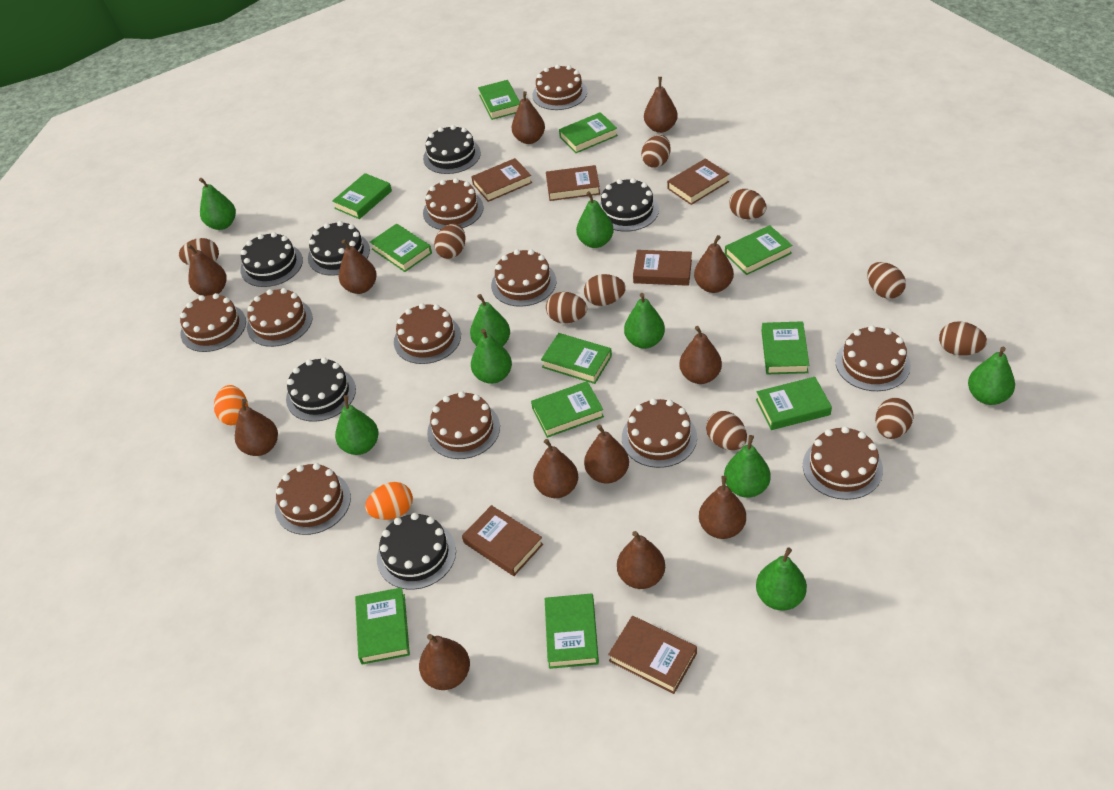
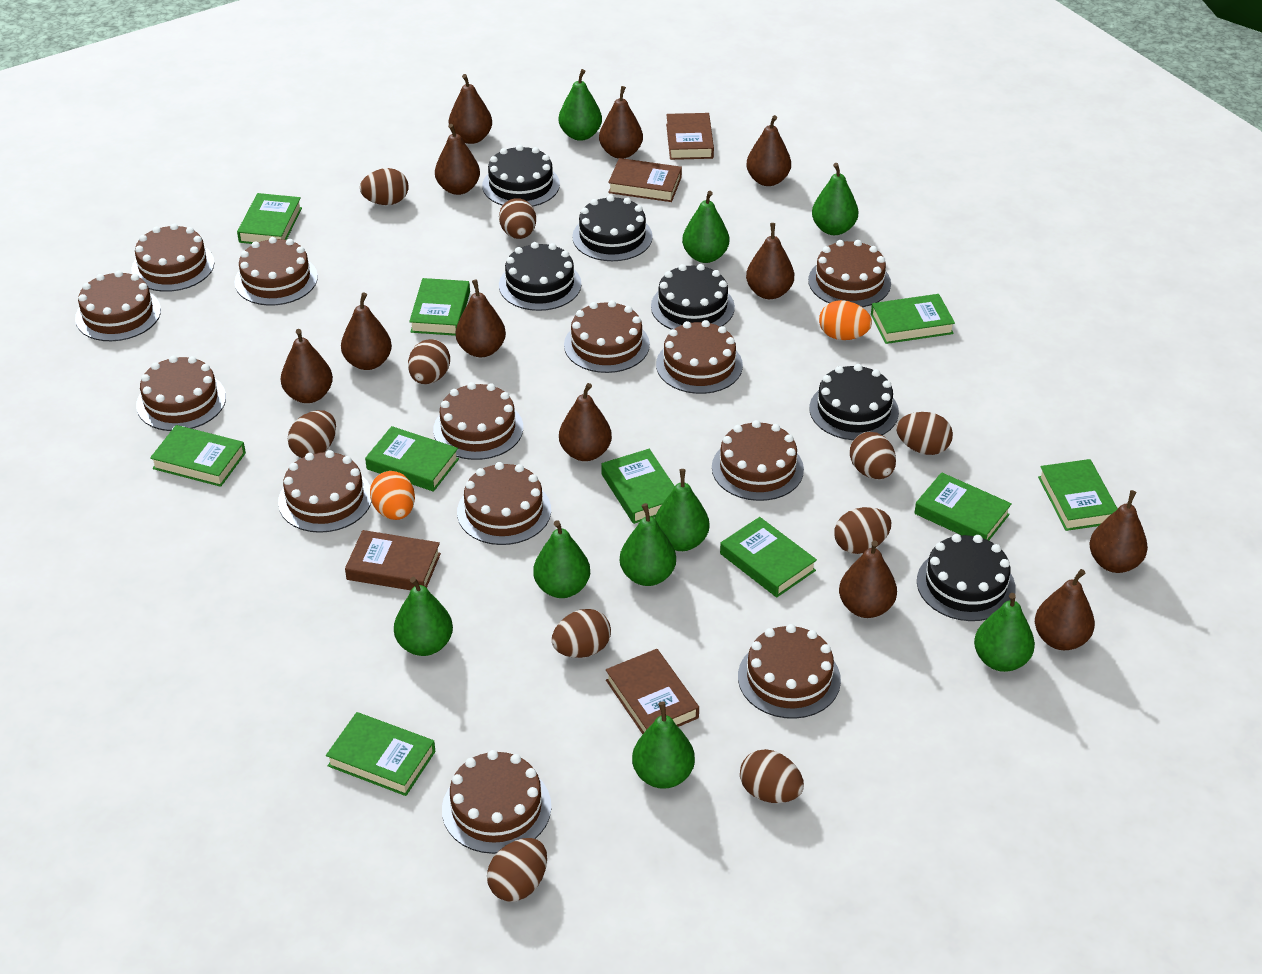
brown book: [462,505,543,576] [471,158,532,202] [546,165,600,201] [608,616,697,694] [633,250,692,286] [667,158,729,205] = 6 -> [345,530,441,590] [606,649,699,734] [608,158,682,202] [666,113,714,160] = 4
brown cake: [180,293,246,352] [247,288,313,347] [275,463,351,535] [394,303,461,364] [423,178,483,230] [427,391,500,459] [491,249,556,307] [532,64,587,110] [622,398,697,468] [803,426,883,500] [836,325,911,391] = 11 -> [75,270,161,341] [131,224,214,292] [136,356,226,431] [234,237,318,306] [278,450,371,533] [433,382,523,460] [442,750,551,854] [457,462,551,545] [564,300,650,373] [656,320,743,394] [712,420,804,501] [738,624,841,719] [808,240,891,307] = 13
green book: [332,173,392,219] [355,587,410,665] [370,224,432,272] [478,80,520,120] [531,381,604,438] [541,333,612,384] [545,593,599,669] [559,112,618,153] [725,225,793,275] [756,377,832,430] [762,321,809,374] = 11 -> [150,425,246,487] [237,193,302,244] [326,712,436,796] [365,426,459,492] [409,278,470,336] [601,449,675,524] [720,517,817,597] [871,294,955,344] [914,472,1012,541] [1038,459,1118,531] = 10

